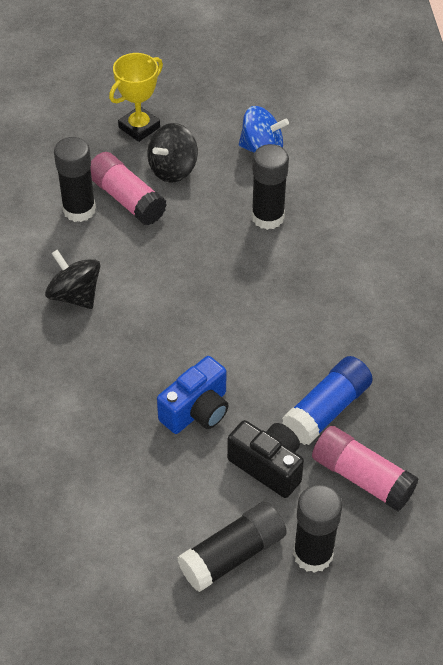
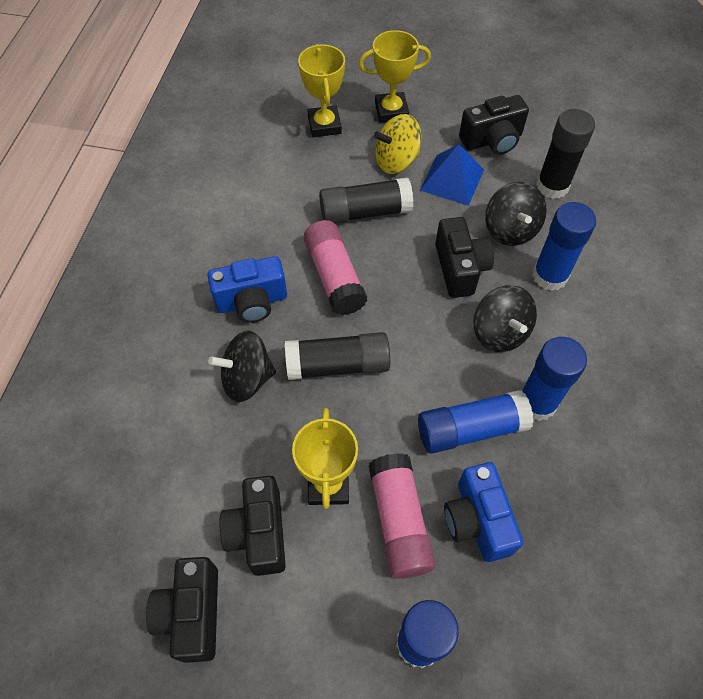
black camera: [227,420,304,498] = 1 -> [146,557,218,663] [219,476,286,576] [435,217,494,298] [459,95,529,155] = 4
black glue stick: [54,137,96,222] [177,501,287,592] [251,144,289,230] [293,485,342,573] = 4 -> [285,332,390,380] [319,177,413,224] [536,109,595,199] = 3
black spinning top: [45,249,100,309] [147,123,198,183] = 2 -> [208,331,276,402] [473,285,537,352] [485,182,547,246] = 3
blue camera: [157,356,229,434] = 1 -> [207,256,287,323] [444,462,523,562] = 2
blue glue stick: [282,356,373,445] = 1 -> [396,600,459,669] [418,390,534,454] [522,337,587,421] [532,202,596,291] = 4
blue pyramid: none = 0 -> [420,144,484,206] = 1
blue spinning top: [239,106,289,153] = 1 -> none = 0
yellow spinning top: none = 0 -> [374,114,421,174] = 1
yellow trophy: [109,53,163,142] = 1 -> [292,408,358,509] [298,44,345,137] [359,30,431,123] = 3

